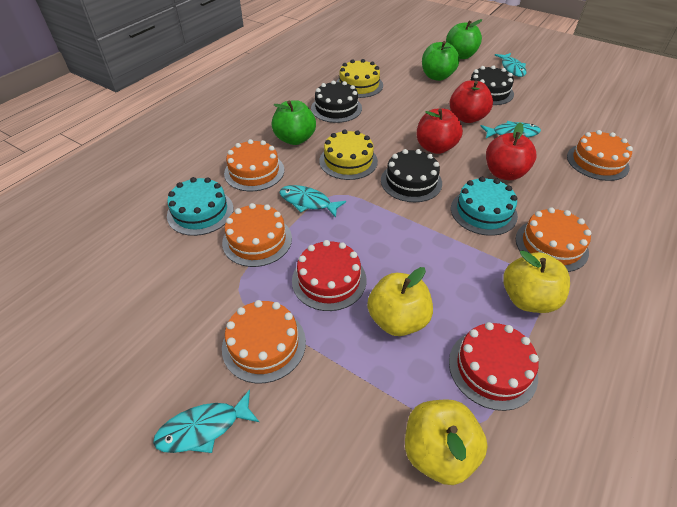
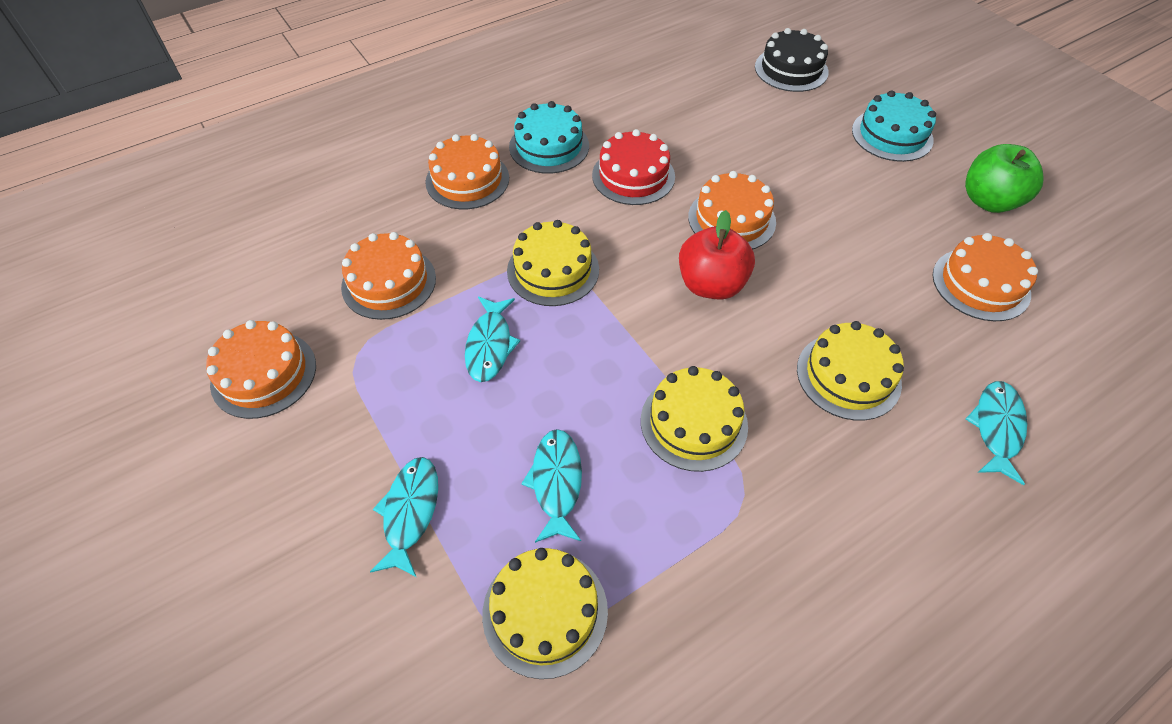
black cake: [311,80,362,123] [381,149,442,202] [470,65,514,105] = 3 -> [755,28,828,92] = 1
green apple: [271,100,316,145] [422,41,460,81] [446,19,482,59] = 3 -> [965,144,1043,213] = 1
red apple: [417,109,463,154] [450,80,493,123] [486,123,537,180] = 3 -> [679,210,755,299] = 1
red cake: [292,240,366,311] [449,322,539,411] = 2 -> [592,129,675,205] = 1
yellow apple: [367,267,433,336] [405,399,488,485] [503,250,570,313] = 3 -> none = 0
yellow cake: [319,129,378,180] [336,59,383,98] = 2 -> [482,548,608,679] [507,220,599,306] [641,366,748,472] [797,321,904,421] = 4

